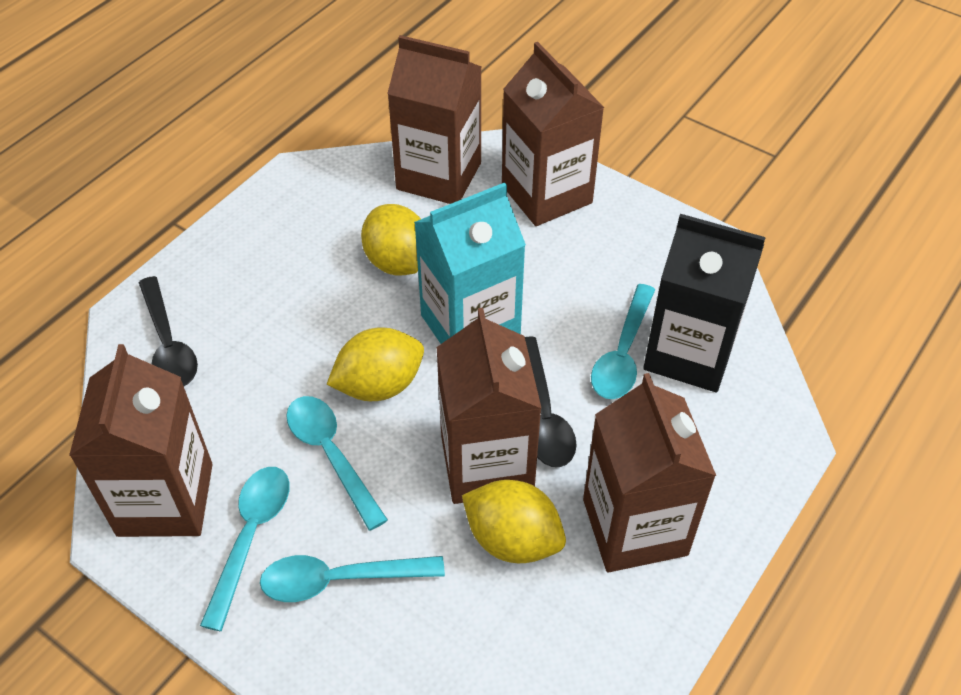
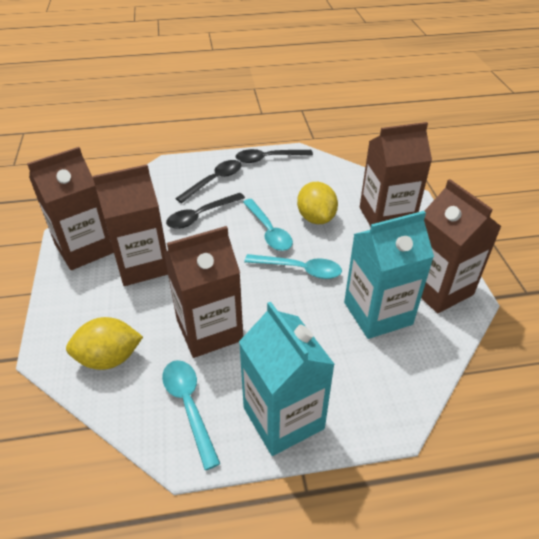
black carton: [643,214,766,392] = 1 -> none = 0
black spoon: [139,276,198,386] [525,336,576,467] = 2 -> [166,193,245,229] [175,160,241,203] [236,149,313,163] = 3
turquoise carton: [414,182,526,344] = 1 -> [239,302,335,456] [344,211,434,339] = 2
turquoise spoon: [200,467,290,631] [260,555,445,602] [286,396,388,531] [591,284,655,399] = 4 -> [162,360,220,470] [243,199,293,251] [244,254,342,279] = 3
yellow lemon: [326,327,424,401] [361,204,421,276] [462,480,566,563] = 3 -> [66,317,143,370] [297,182,338,224] = 2

